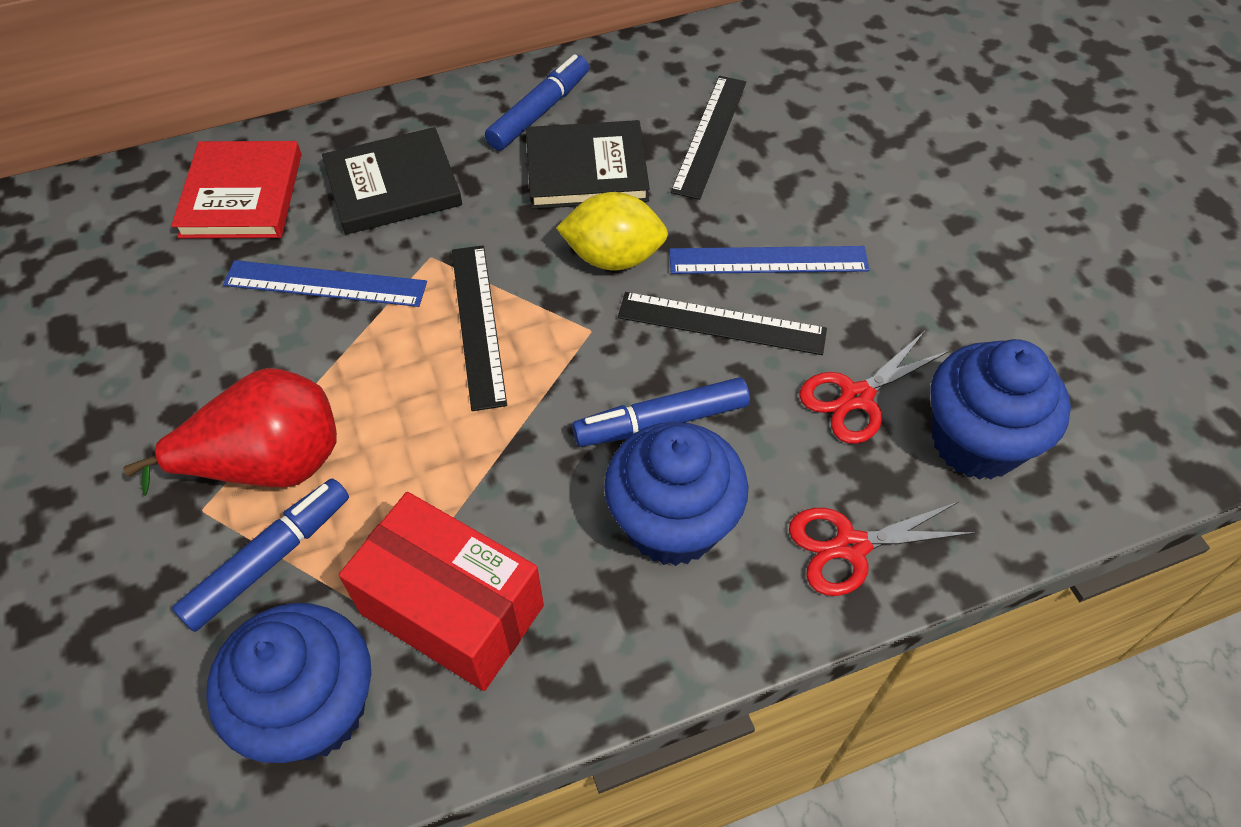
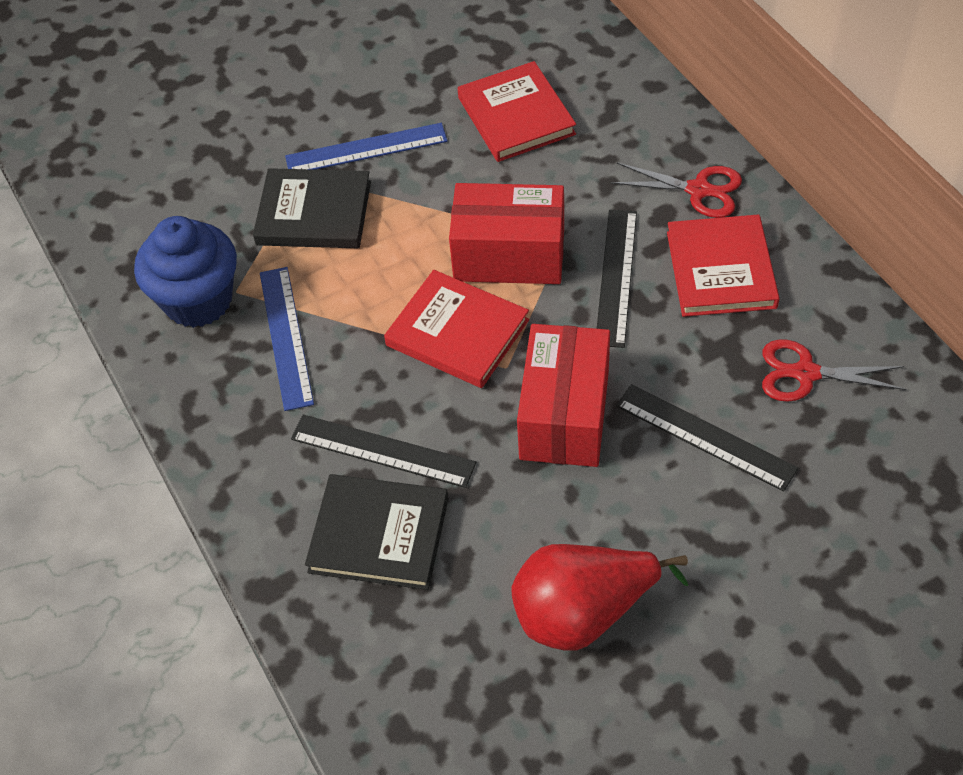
blue cupcake: [206,603,371,763] [604,422,748,566] [930,339,1071,480] = 3 -> [134,216,237,328] = 1
blue marker: [172,478,349,632] [485,54,589,151] [572,377,750,447] = 3 -> none = 0
red book: [171,141,301,239] = 1 -> [384,270,529,388] [458,61,576,162] [667,214,780,317] = 3
red box: [339,492,544,691] = 1 -> [449,183,564,284] [517,324,610,467] = 2
yellow lemon: [556,192,668,271] = 1 -> none = 0

